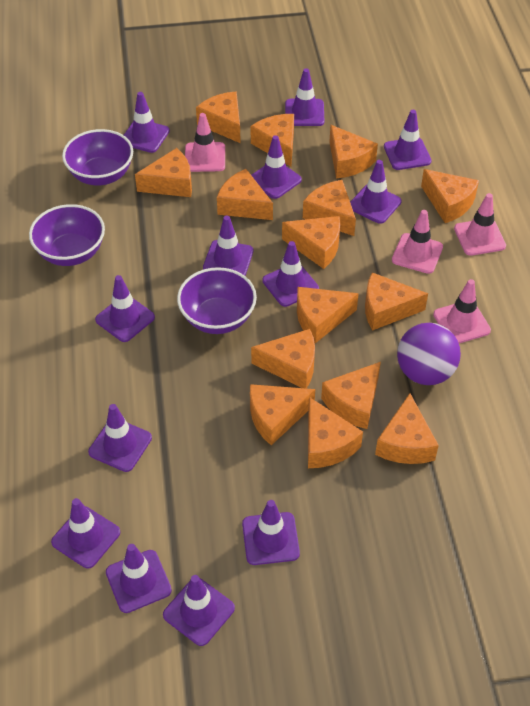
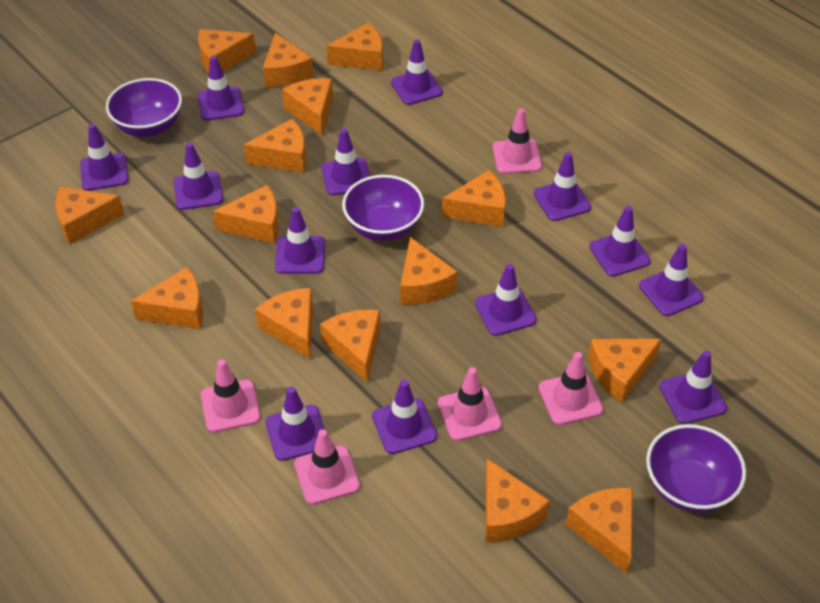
pink traffic cone: [185,113,225,172] [392,210,443,274] [433,279,491,343] [454,193,506,256] = 4 -> [201,359,260,433] [294,429,360,505] [438,367,502,441] [493,109,542,174] [538,352,603,425] = 5
purple ball: [397,323,461,385] = 1 -> none = 0

